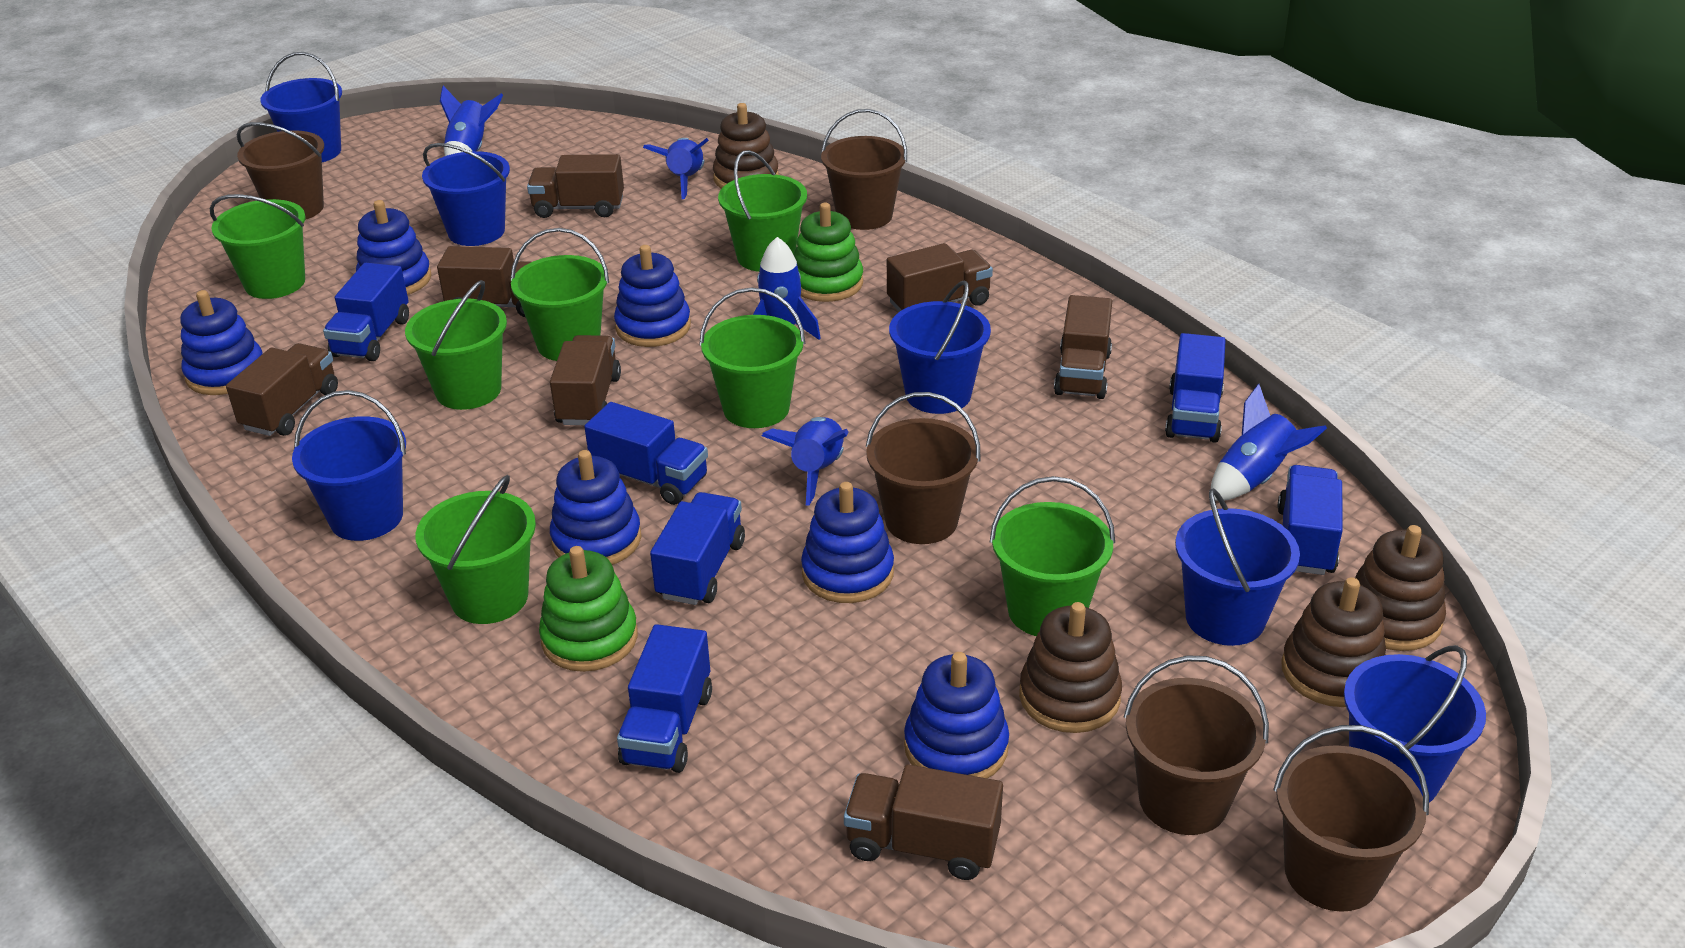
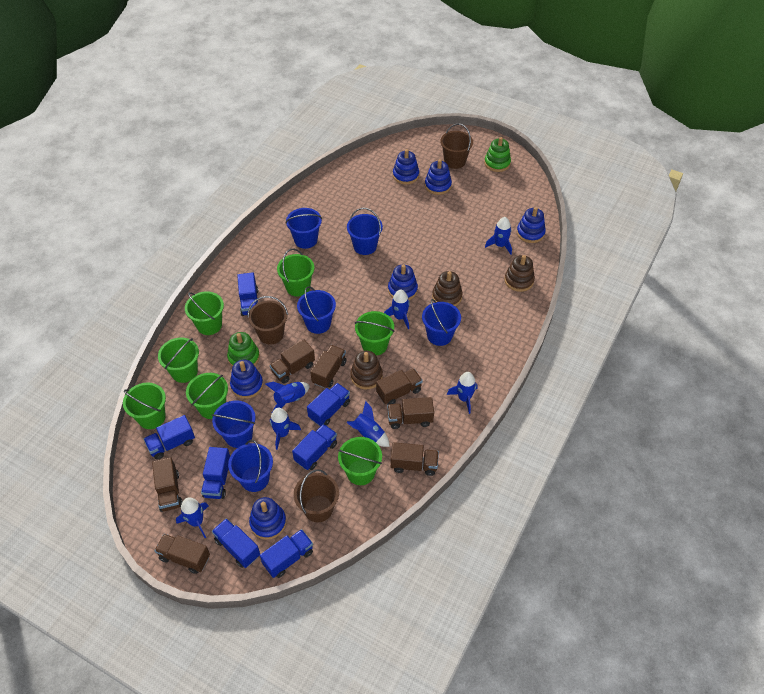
blue rocket: [440,86,503,156] [643,138,709,199] [753,237,821,340] [762,417,849,506] [1211,384,1327,501] = 5 -> [176,498,209,538] [265,382,310,414] [270,408,301,450] [347,401,390,447] [384,290,410,329] [447,372,477,414] [485,217,512,255] = 7
blue truck: [323,263,409,361] [584,402,708,505] [617,624,712,773] [650,492,745,605] [1165,333,1226,443] [1277,465,1343,575] = 6 -> [144,415,195,460] [201,447,230,499] [212,518,260,568] [237,272,258,316] [260,529,313,578] [292,424,337,470] [307,383,350,426] = 7
brown bucket: [237,122,324,220] [821,109,907,230] [866,392,980,544] [1124,655,1269,835] [1273,725,1429,912] = 5 -> [248,296,288,344] [294,469,339,522] [441,123,473,169] = 3
brown stacking toy: [713,103,779,189] [1019,602,1122,733] [1281,577,1386,707] [1355,525,1446,651] = 4 -> [350,351,383,389] [432,271,463,306] [504,255,535,292] = 3

